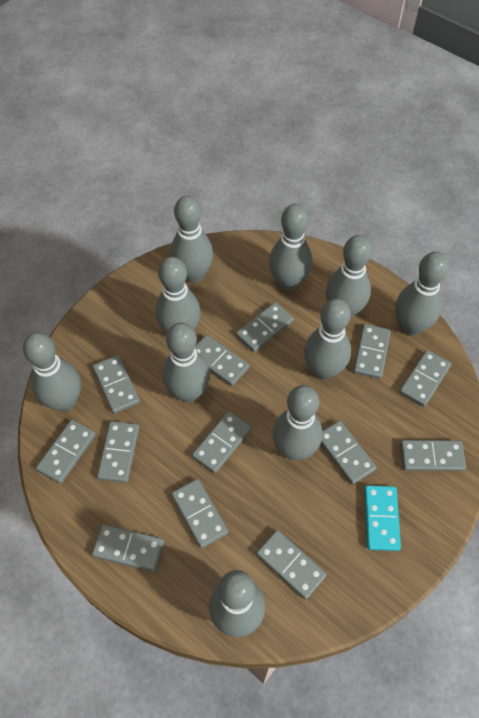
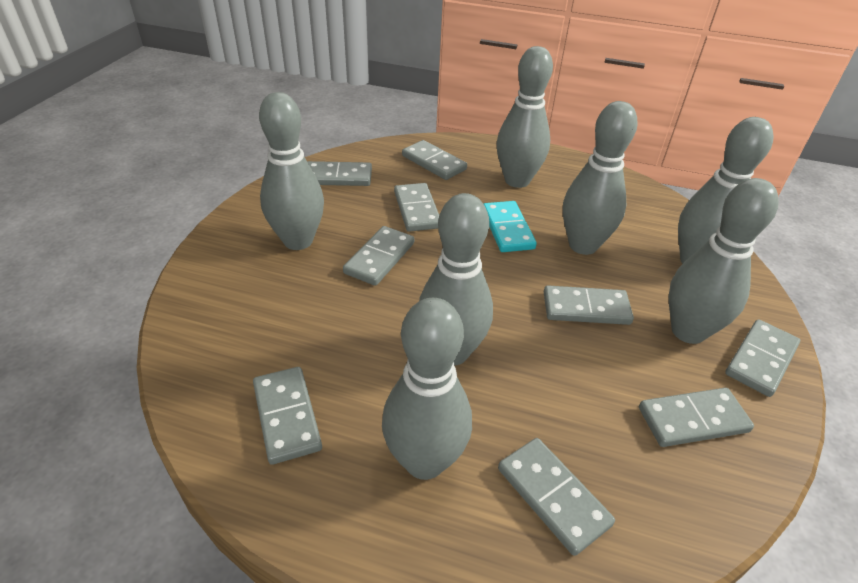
grey bowling pin: [23,332,81,411] [155,257,201,333] [163,323,210,402] [170,196,213,283] [209,570,265,637] [269,204,312,291] [272,385,322,460] [304,298,351,380] [326,235,372,317] [395,252,449,336] = 10 -> [259,92,324,250] [382,298,472,480] [419,193,493,366] [497,46,553,188] [563,101,638,255] [669,178,779,344] [678,117,774,264] = 7
grey domino: [36,420,96,484] [92,524,164,572] [93,355,140,414] [97,421,139,483] [171,479,228,548] [192,411,252,473] [195,335,249,386] [236,302,294,352] [256,530,327,600] [321,421,377,484] [353,324,391,379] [399,350,451,407] [400,440,466,471] = 13 -> [253,367,322,465] [308,161,372,186] [343,226,414,286] [394,183,439,232] [402,140,467,180] [498,438,615,556] [544,285,634,325] [639,388,754,447] [725,319,800,397] = 9

